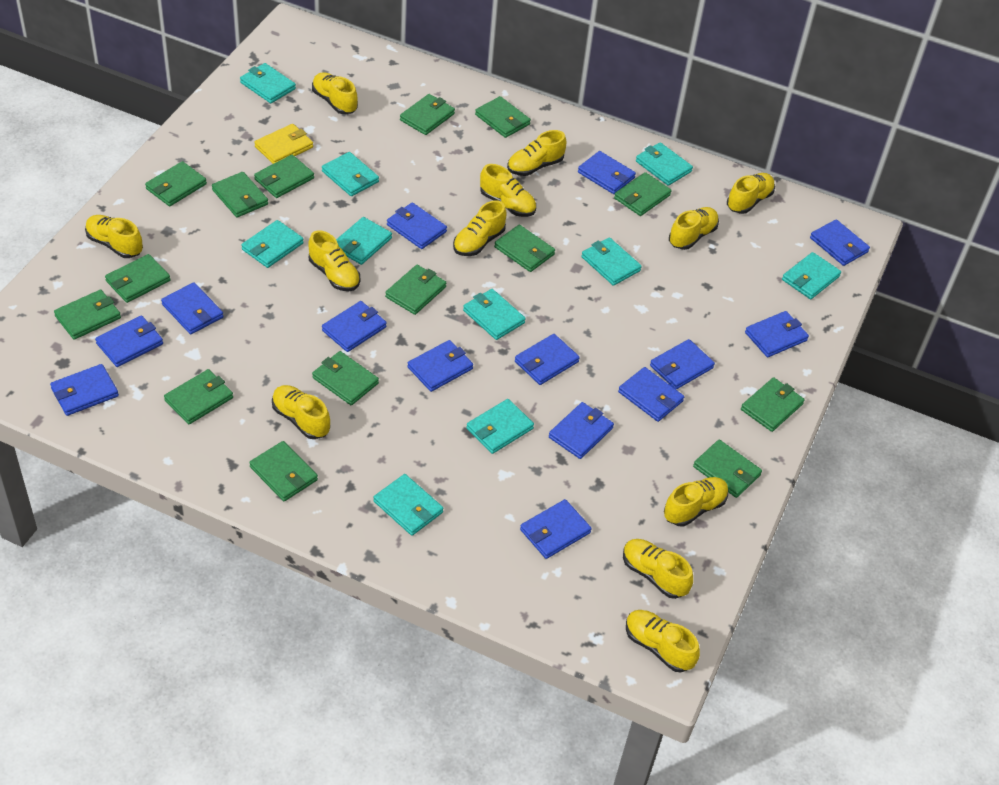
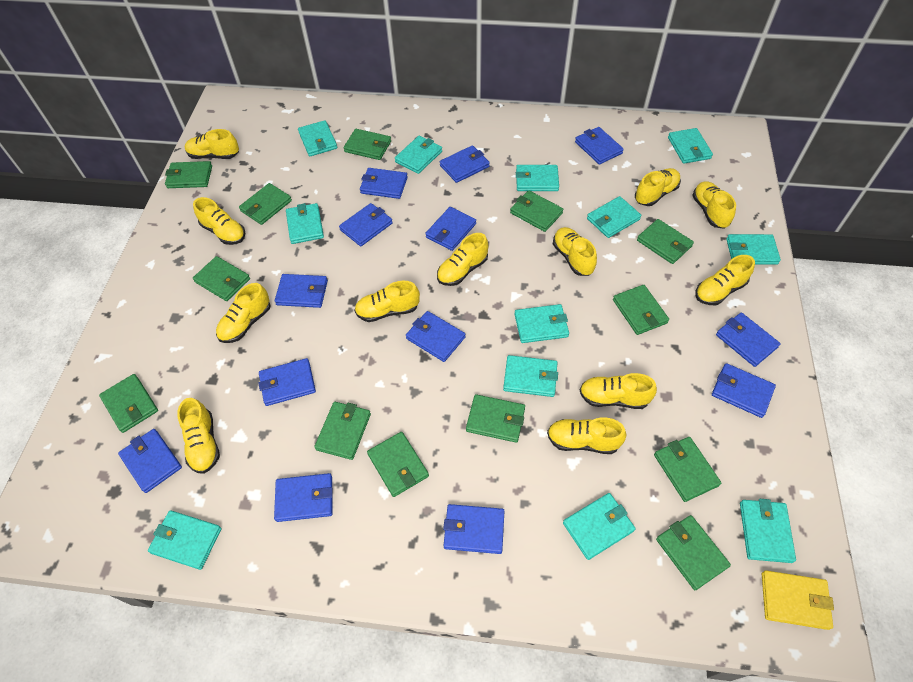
blue wallet: [50,364,119,416] [95,315,163,367] [161,282,224,334] [322,301,387,352] [387,203,447,249] [407,340,473,392] [515,334,580,385] [520,499,592,559] [549,402,614,459] [578,151,636,194] [618,367,684,422] [650,339,715,390] [745,311,809,357] [810,219,870,266] = 14 -> [118,429,182,493] [259,358,316,406] [274,473,332,522] [275,274,328,308] [339,203,393,246] [360,168,408,199] [406,311,465,362] [425,207,476,251] [440,145,490,183] [443,504,505,554] [575,127,624,165] [712,363,776,418] [716,312,781,367] = 13
green wallet: [54,290,121,340] [105,254,171,303] [145,161,207,206] [164,369,233,424] [212,172,268,218] [249,441,318,501] [254,155,314,198] [312,351,379,405] [385,265,446,315] [400,94,455,135] [475,96,531,138] [494,225,555,272] [614,172,672,216] [693,440,762,498] [741,377,805,432] = 15 -> [99,374,158,433] [165,161,212,188] [193,256,250,301] [239,183,292,225] [315,402,371,460] [344,129,391,160] [367,432,429,497] [466,394,525,443] [510,190,563,232] [613,285,669,335] [637,219,694,264] [654,437,721,502] [656,515,731,590] = 13
turquoise wallet: [240,63,296,103] [241,220,304,268] [322,152,379,196] [336,217,392,265] [374,474,443,536] [463,289,526,340] [466,399,534,454] [582,237,642,286] [636,142,693,186] [782,252,841,299] = 10 -> [148,510,221,570] [286,203,324,244] [298,120,337,156] [395,136,442,174] [503,355,558,397] [515,304,569,343] [516,165,559,191] [563,493,636,560] [587,196,641,238] [668,128,713,164] [726,234,781,265] [740,499,796,563] = 12

